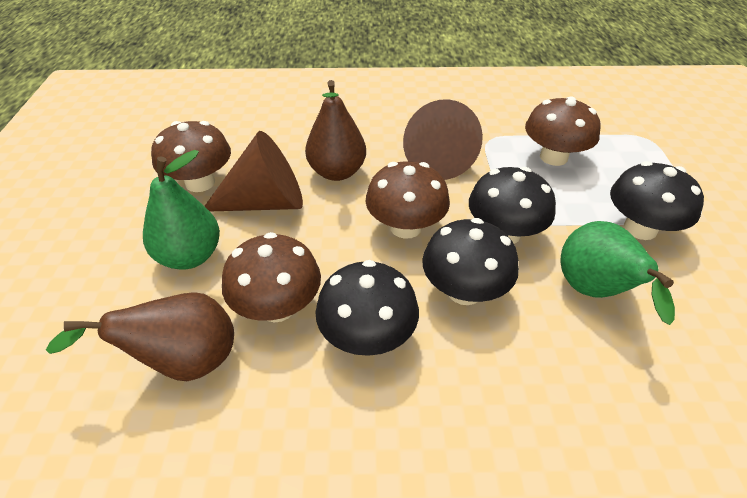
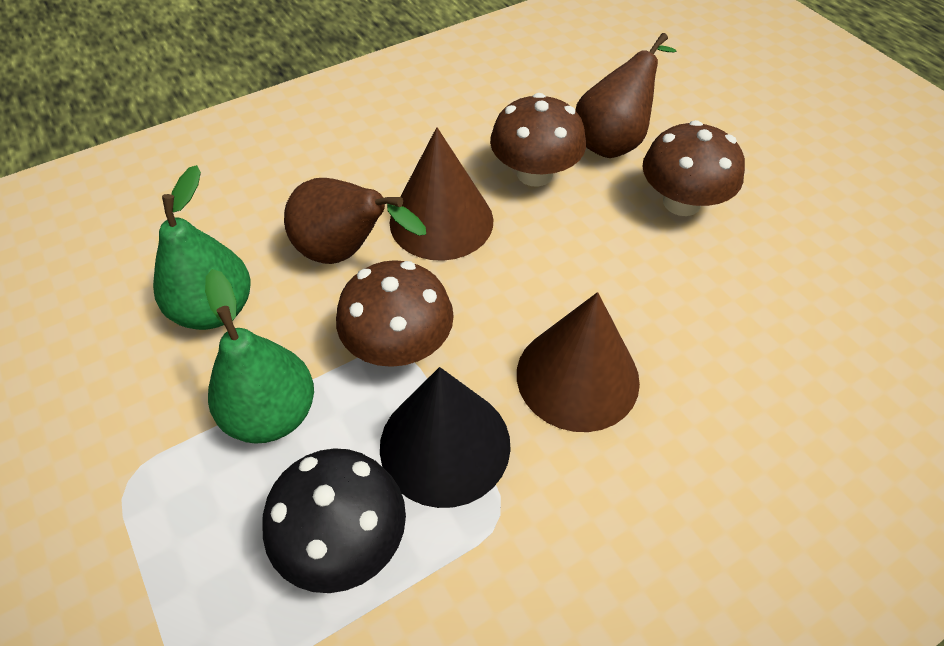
black cone: none = 0 -> [380,367,511,508] = 1
black mushroom: [315,260,419,356] [422,218,519,305] [469,167,556,244] [610,161,704,240] = 4 -> [262,448,406,593] = 1
brown mushroom: [151,121,231,192] [222,232,321,322] [366,161,450,239] [525,96,600,166] = 4 -> [336,260,454,367] [490,93,586,187] [642,120,745,216] = 3

